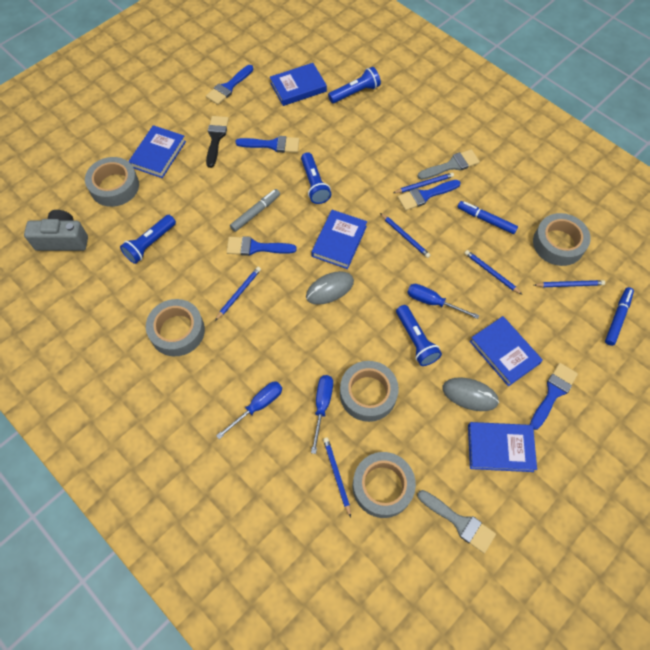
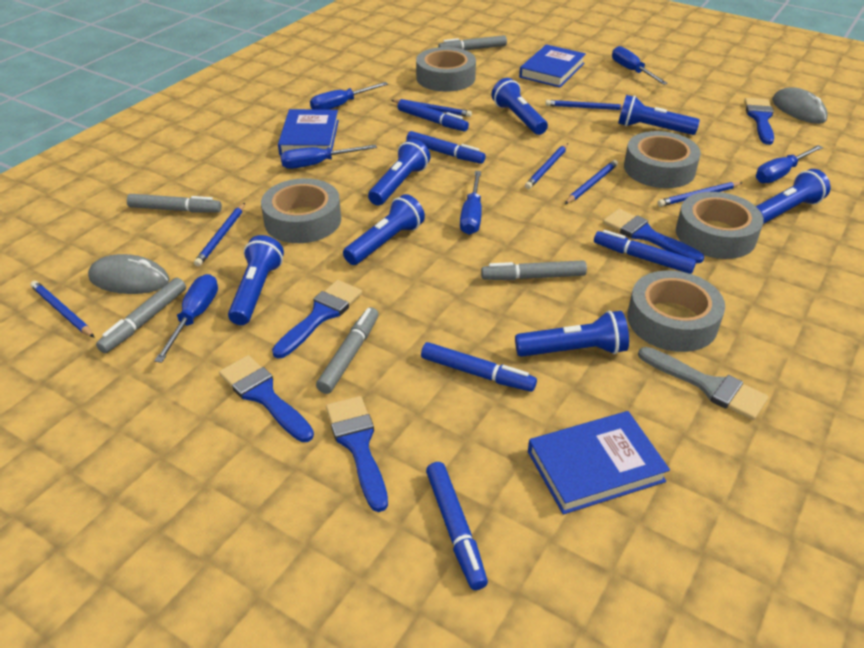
black brush: [206,116,229,168] = 1 -> none = 0
blue book: [128,125,186,178] [270,63,327,106] [311,210,367,269] [468,422,537,472] [470,316,543,386] = 5 -> [278,109,339,155] [519,44,586,88] [528,411,670,515] = 3
blue flashlight: [120,215,176,264] [301,152,331,204] [328,67,381,103] [396,305,442,366] = 4 -> [228,235,284,325] [343,194,425,265] [368,139,430,205] [492,78,548,135] [515,311,629,357] [618,95,700,135] [756,169,831,224] = 7
blue marker: [457,201,518,234] [605,287,634,346] = 2 -> [398,99,469,131] [406,131,486,164] [421,342,537,392] [426,462,488,590] [594,230,696,274] = 5
blue pencil: [215,267,261,321] [323,437,351,518] [380,213,430,258] [393,173,454,193] [464,250,522,295] [534,280,605,287] = 6 -> [30,281,95,338] [194,203,245,267] [391,99,472,117] [525,143,568,189] [545,100,623,110] [565,160,618,204] [657,182,743,207] = 7
blue screwdriver: [216,381,282,439] [311,375,333,454] [407,284,479,319] = 3 -> [154,274,218,363] [280,144,377,169] [310,82,388,110] [460,171,482,235] [612,46,668,85] [756,145,823,183] = 6
grey brush: [417,149,480,180] [417,490,496,553] = 2 -> [638,347,768,420] = 1
grey camera: [24,210,88,251] = 1 -> none = 0
grey marker: [230,189,280,232] = 1 -> [96,278,186,353] [127,194,222,213] [316,307,379,394] [438,35,507,50] [481,260,587,280] = 5

